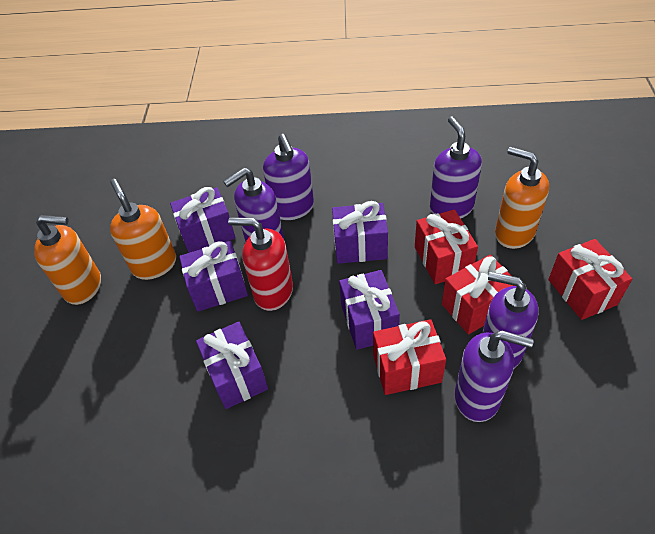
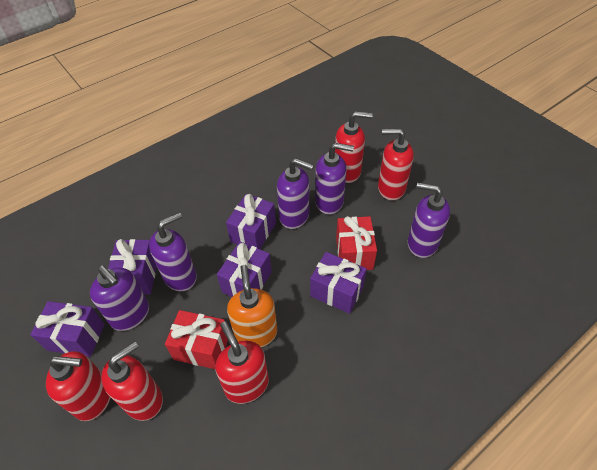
orange soap dispenser: [34,215,101,305] [110,179,176,280] [495,147,549,249] = 3 -> [227,265,277,347] = 1
red gift: [373,319,446,395] [415,209,478,284] [442,255,514,334] [548,239,632,320] = 4 -> [165,310,228,369] [336,216,377,270] = 2
red soap dispenser: [228,217,293,311] = 1 -> [46,351,111,421] [101,341,163,421] [216,321,269,404] [335,111,373,183] [378,128,414,200] = 5

